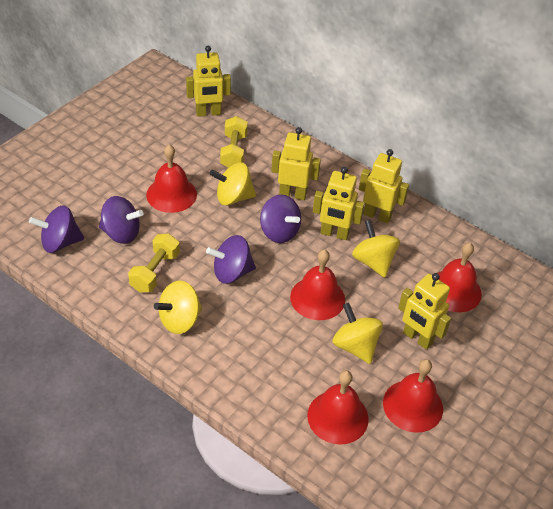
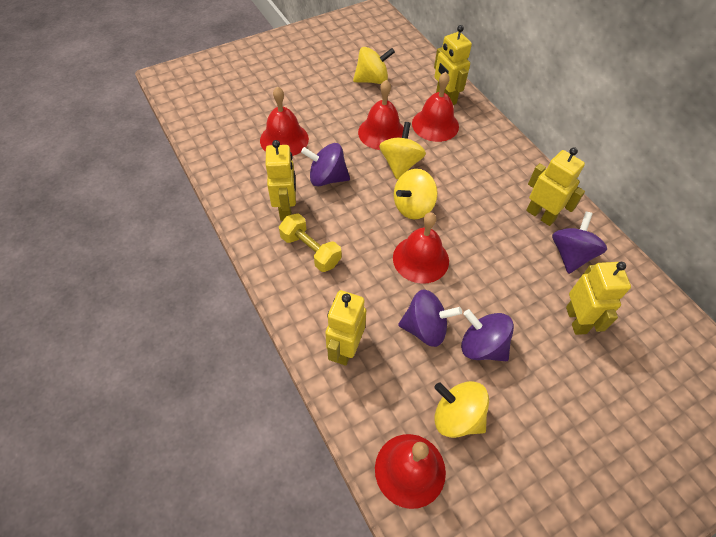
yellow dumbbell: [128,233,180,292] [220,116,248,168] = 2 -> [279,213,341,272] = 1

